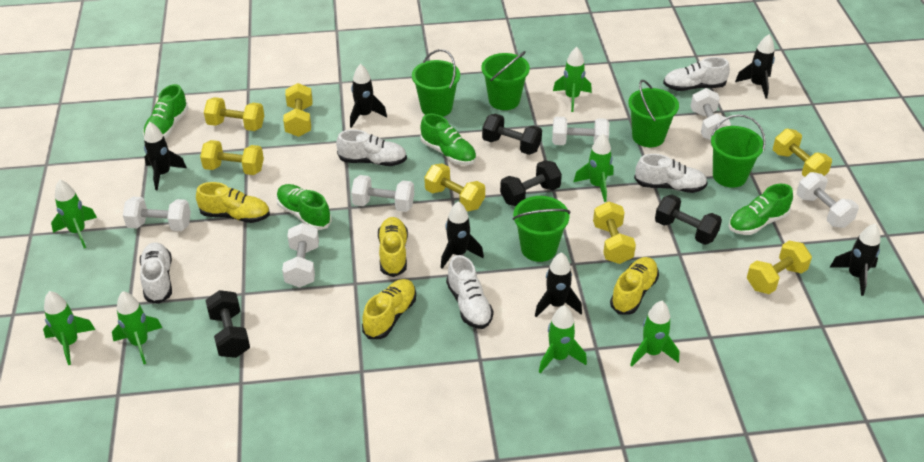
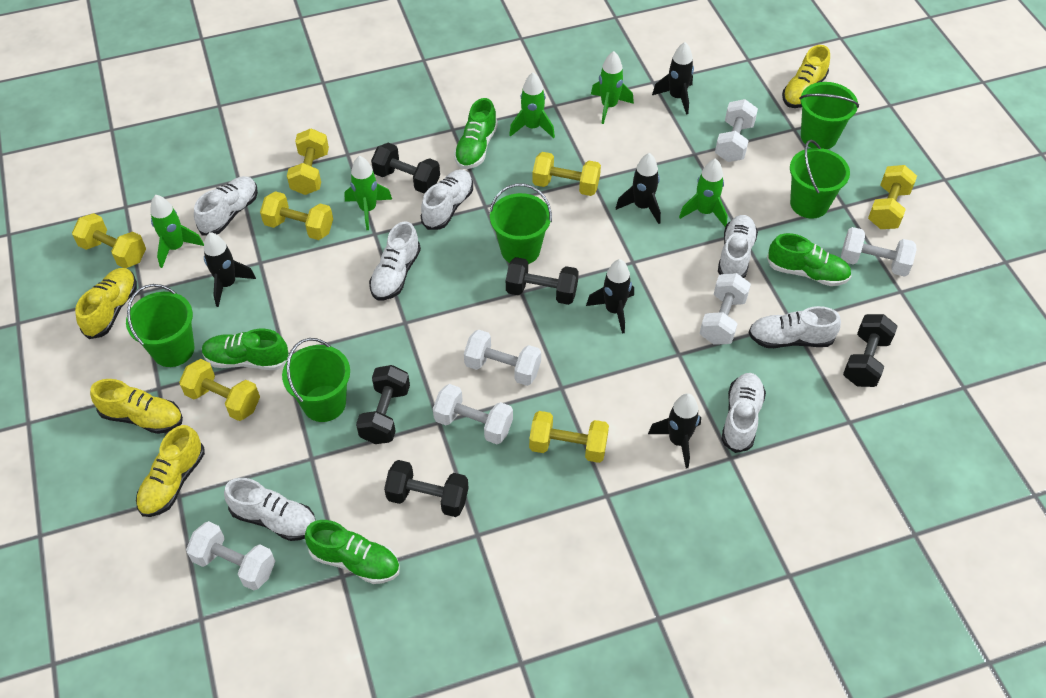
black dumbbell: [205,290,250,358] [482,114,542,155] [500,160,562,206] [655,195,722,245] = 4 -> [356,365,410,444] [371,143,440,193] [384,460,469,517] [506,257,579,305] [843,314,897,387] = 5
black rocket: [144,122,187,190] [350,64,387,128] [441,201,484,269] [535,252,582,317] [735,34,775,99] [830,223,880,296] = 6 -> [204,232,256,307] [586,259,634,334] [616,153,661,224] [648,393,701,468] [652,42,694,115] = 5
green rocket: [43,291,96,365] [51,180,97,248] [112,291,162,364] [539,305,587,374] [553,47,592,112] [573,133,613,202] [630,301,679,366] = 7 -> [150,195,204,268] [345,156,392,230] [509,72,555,138] [591,51,634,124] [679,158,728,227] = 5
white shoe: [140,242,172,304] [336,129,407,166] [446,255,494,329] [634,154,708,193] [663,57,730,91] = 5 -> [194,176,258,236] [224,478,316,541] [369,221,421,300] [421,169,473,230] [718,215,758,278] [721,373,766,453] [748,306,841,348] = 7

